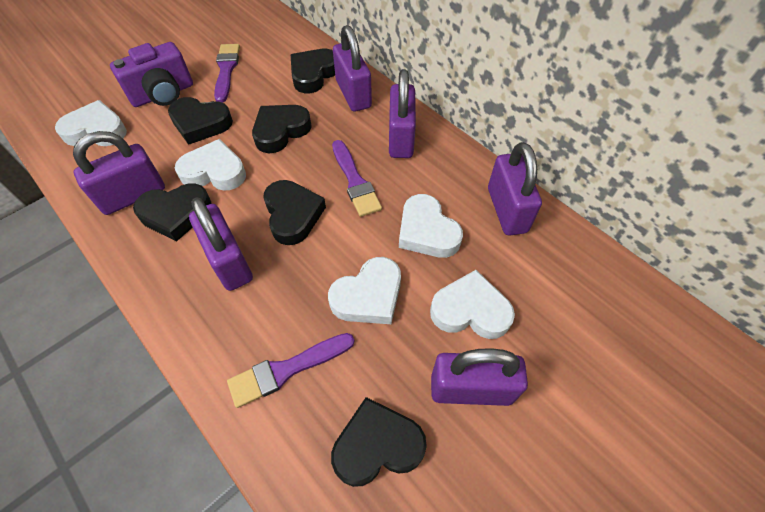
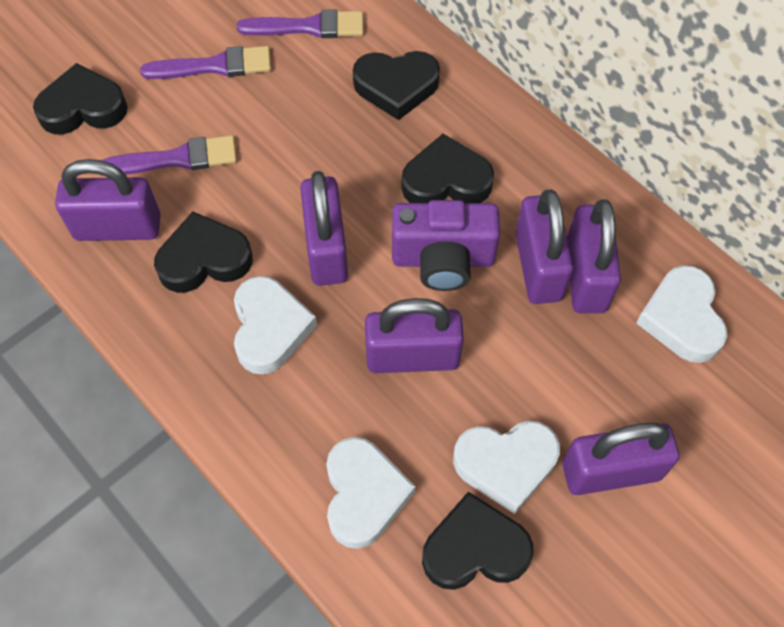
black heart: [133,183,212,242] [168,97,233,145] [252,105,312,153] [263,180,326,245] [291,49,335,93] [331,397,427,487] = 6 -> [33,63,128,135] [154,211,253,293] [353,51,440,120] [402,134,494,203] [422,492,533,590] = 5
white heart: [55,100,127,146] [175,139,246,191] [328,257,401,324] [399,194,463,258] [430,270,515,339] = 5 -> [234,276,317,375] [326,437,415,549] [453,421,560,514] [636,265,727,363] = 4

